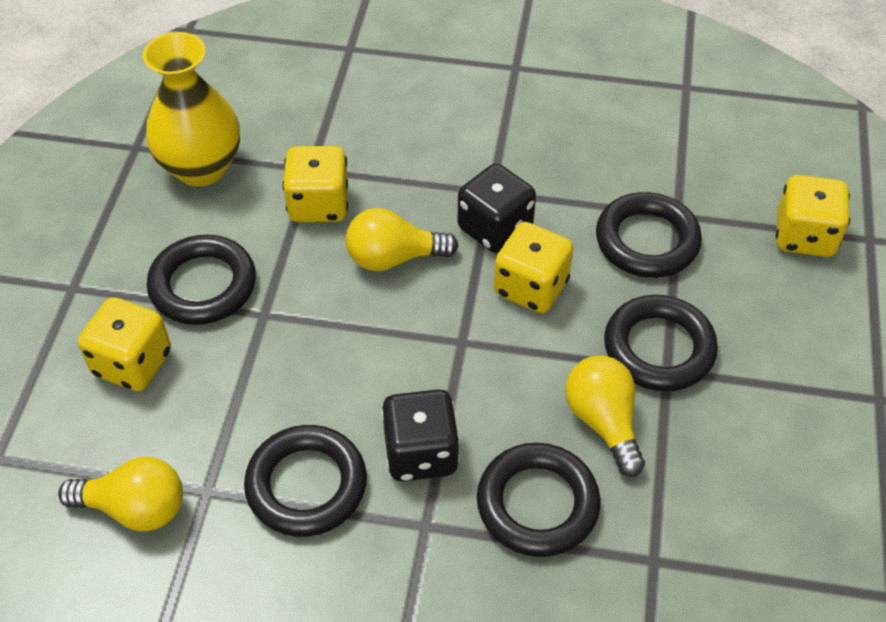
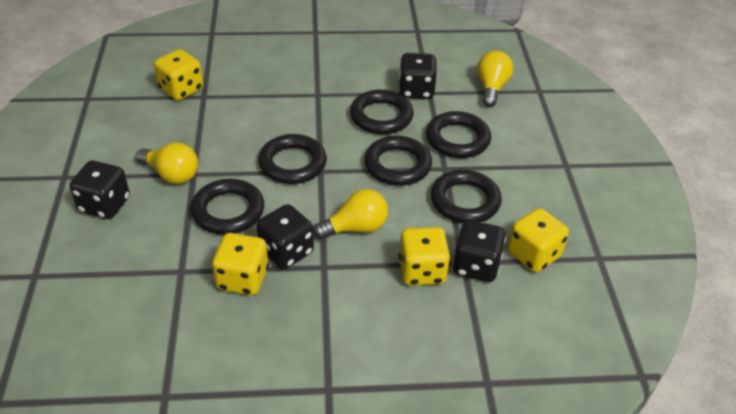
black dice: [381,389,460,481] [458,163,536,253] = 2 -> [70,161,130,219] [256,204,314,269] [399,53,437,99] [452,220,506,282] = 4
black ring: [147,235,256,325] [244,425,367,537] [477,443,601,557] [596,192,702,278] [604,295,718,391] = 5 -> [191,179,264,235] [258,134,327,184] [350,90,413,134] [364,136,432,186] [426,111,491,158] [431,170,502,223] = 6
yellow vase: [143,32,240,187] = 1 -> none = 0

